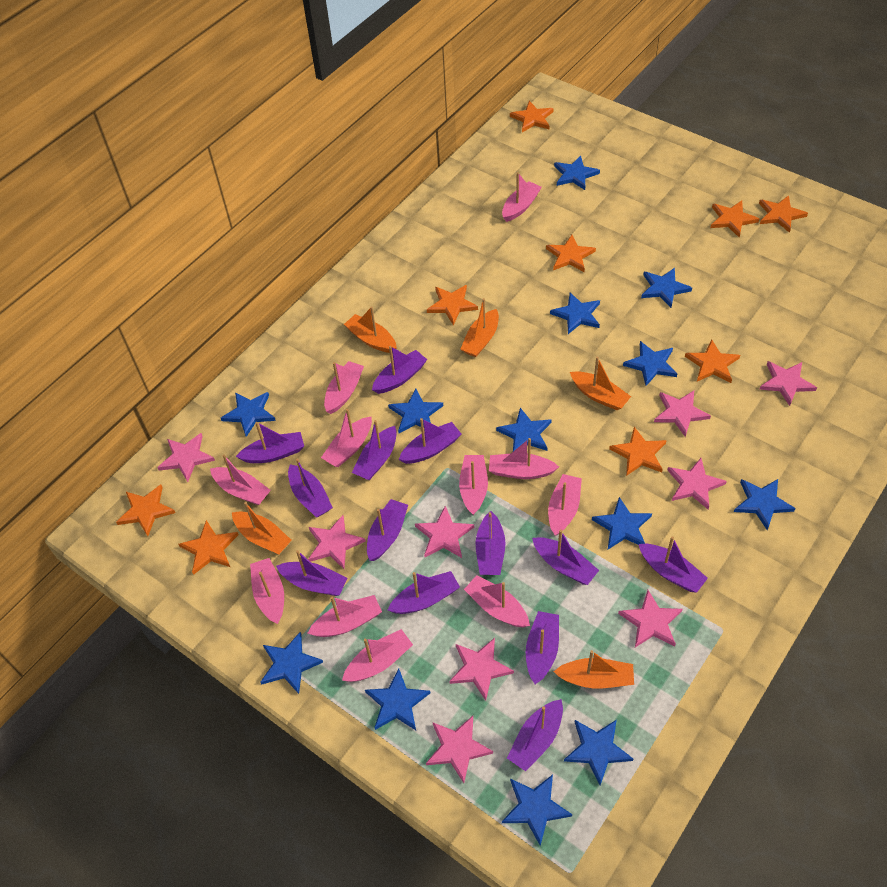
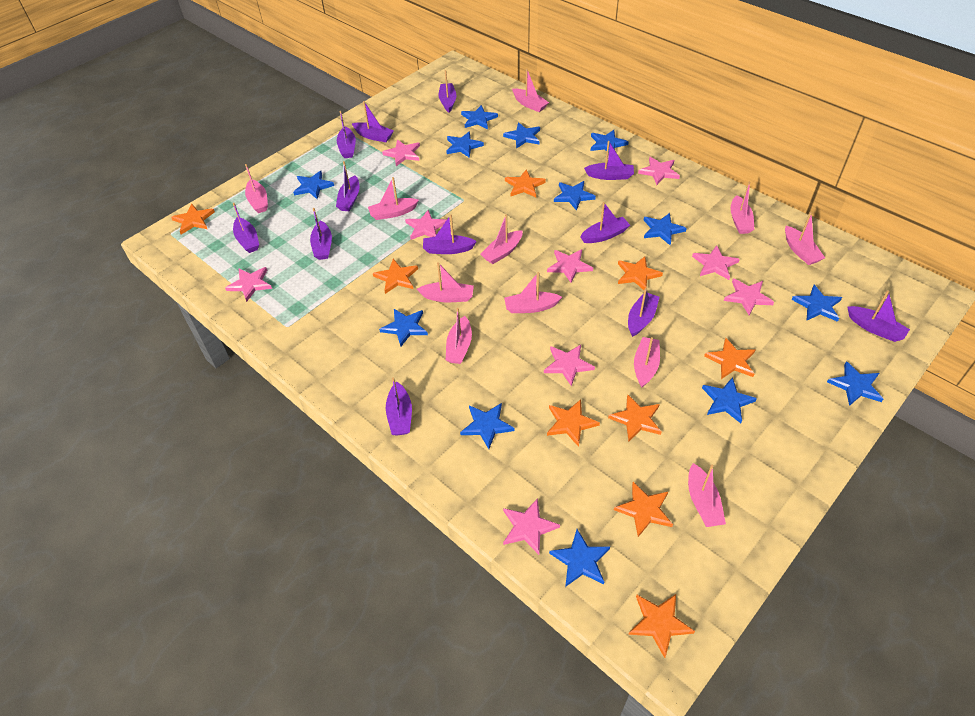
orange boat: [232,502,292,555] [344,306,397,353] [460,298,499,357] [553,650,634,689] [570,357,631,410] = 5 -> none = 0
purple boat: [236,422,304,463] [276,550,347,596] [288,459,333,517] [352,420,397,480] [367,499,408,561] [372,346,427,394] [388,571,460,614] [399,418,461,464] [476,511,505,575] [507,699,563,771] [526,611,559,684] [532,530,599,585] [639,536,708,593] = 13 -> [233,203,259,253] [310,208,332,260] [336,161,360,211] [337,111,356,158] [352,101,394,142] [386,377,412,436] [423,215,477,254] [439,70,456,112] [580,202,630,243] [584,141,634,180] [628,288,659,337] [847,290,910,342] = 12

